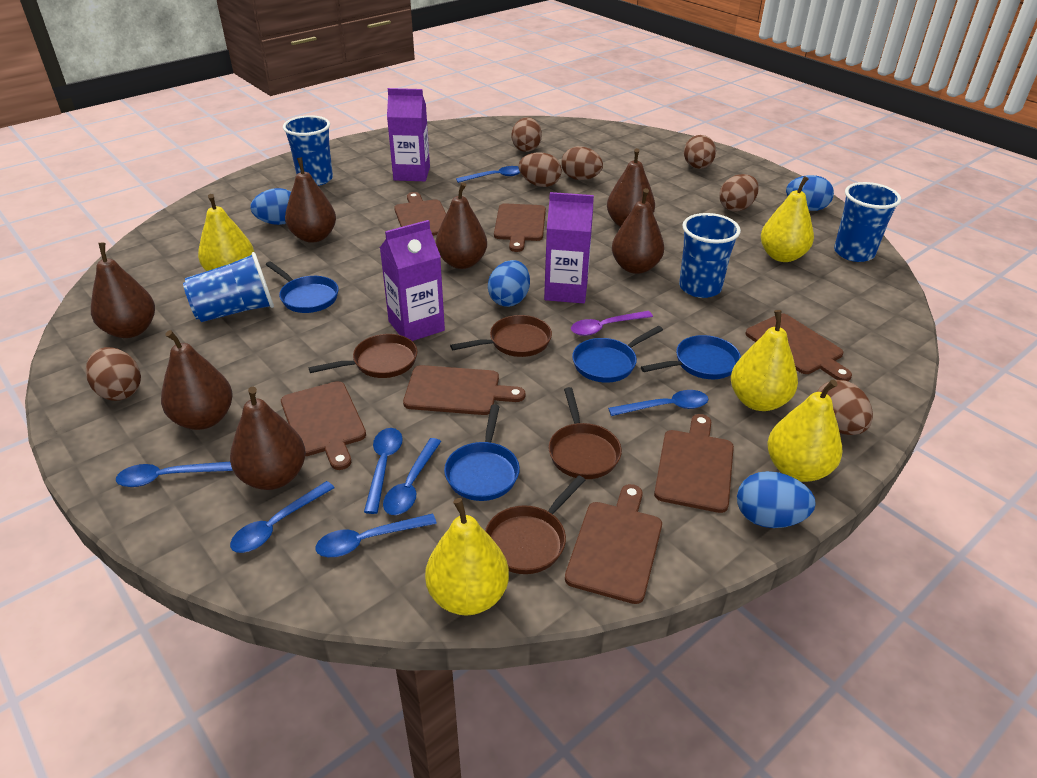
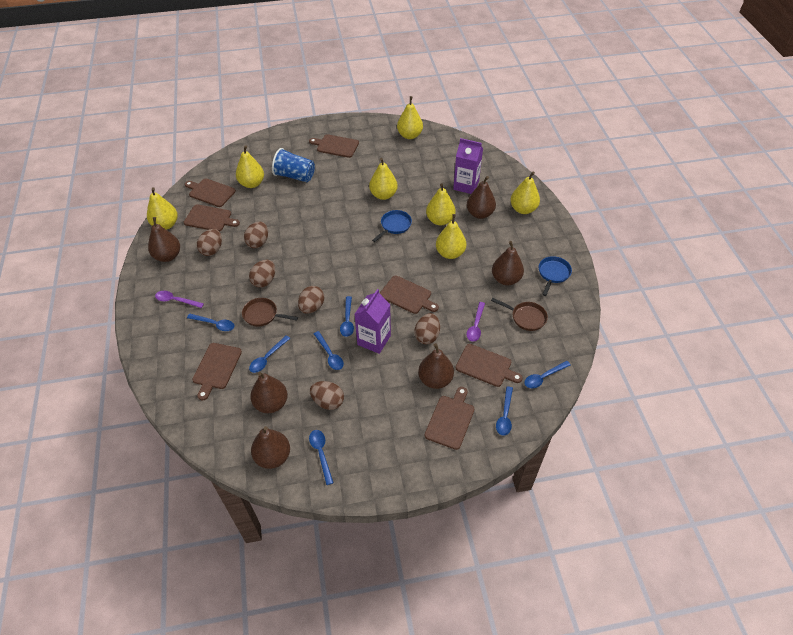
blue cup: [183,252,274,322] [283,115,333,186] [679,213,741,298] [834,182,901,262] = 4 -> [272,148,315,182] = 1
blue egg: [250,188,291,225] [488,260,530,307] [737,471,816,528] [786,175,834,211] = 4 -> none = 0
blue pan: [266,261,339,313] [444,404,520,501] [572,326,663,383] [641,335,741,379] = 4 -> [372,210,412,242] [539,256,572,296] = 2
brown egg: [86,347,141,401] [512,117,542,152] [518,152,562,187] [561,146,603,180] [684,135,716,169] [719,174,759,211] [817,380,873,435] = 7 -> [197,229,222,256] [244,222,268,248] [249,260,275,288] [298,286,324,314] [310,381,344,410] [414,313,440,344] = 6
brown pan: [309,334,418,378] [450,315,552,357] [485,475,585,574] [548,387,622,479] = 4 -> [242,298,298,327] [491,298,548,331] = 2
brown pear: [91,243,155,338] [161,330,233,430] [230,387,306,490] [285,157,336,243] [435,182,487,269] [607,148,655,227] [612,188,664,274] = 7 -> [148,217,180,262] [250,372,288,413] [251,426,290,469] [418,343,454,389] [467,176,496,219] [492,241,524,285] = 6
purple carton: [380,220,445,341] [387,88,430,181] [544,192,594,303] = 3 -> [354,289,391,354] [453,138,483,194] = 2
purple spoon: [571,311,653,336] = 1 -> [155,291,204,308] [466,302,485,342] = 2
yellow pear: [198,194,254,271] [425,498,509,616] [731,310,798,411] [761,176,814,262] [767,379,842,482] = 5 -> [147,187,178,230] [236,145,264,188] [369,158,398,200] [397,96,423,139] [426,183,456,225] [436,214,466,259] [510,172,540,214] = 7

